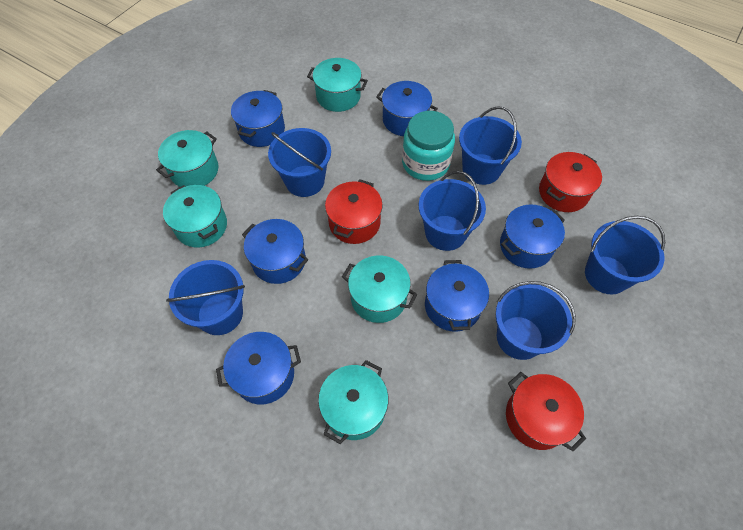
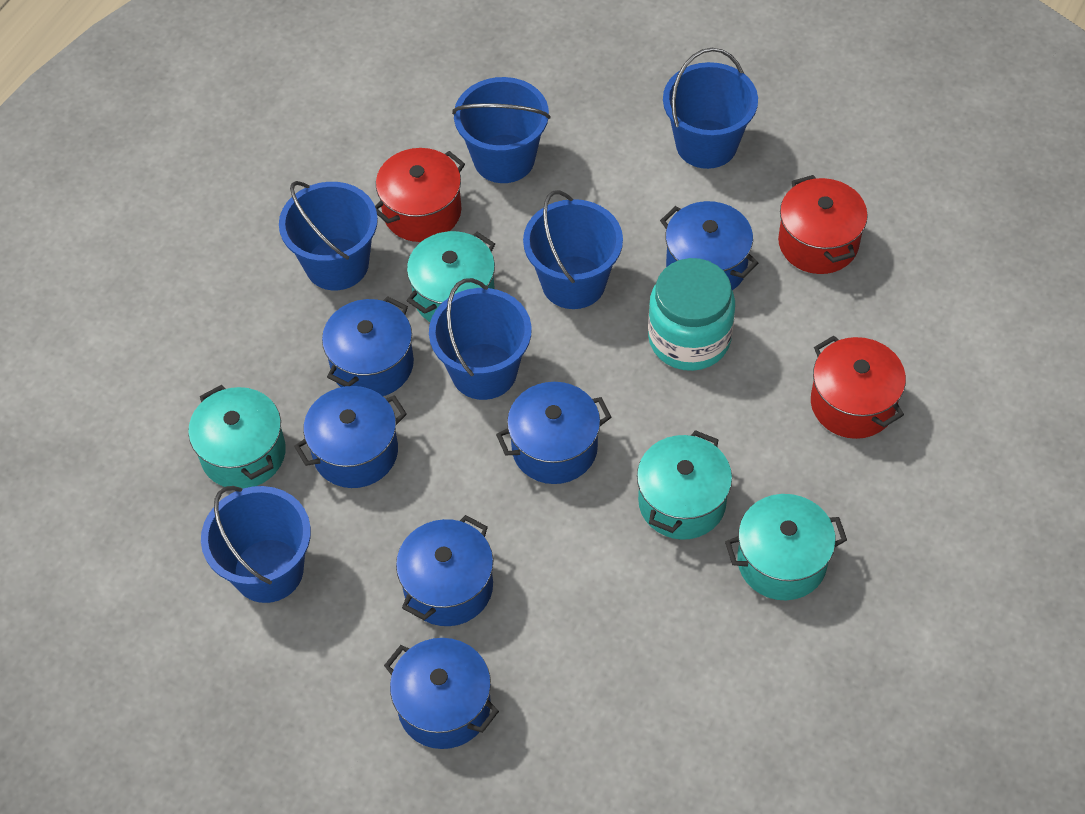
turquoise pot: [156,130,218,187] [163,185,227,248] [307,58,368,112] [318,360,388,444] [342,256,417,323] = 5 -> [188,385,286,489] [407,231,495,322] [637,430,732,540] [725,494,847,600] = 4

